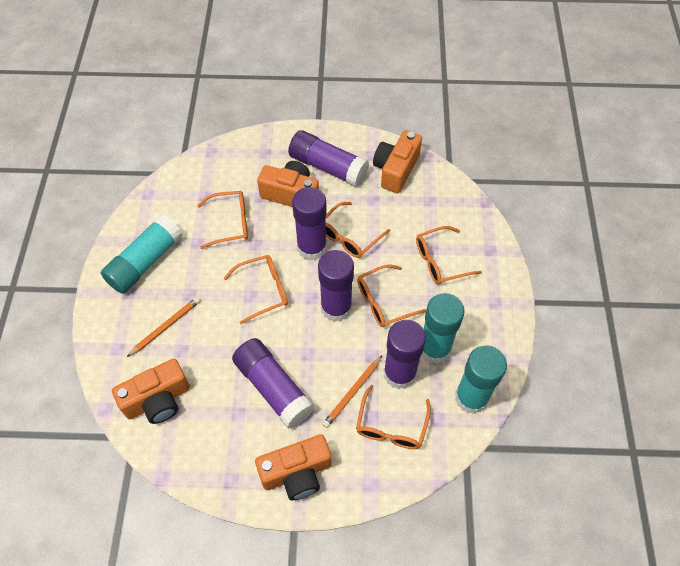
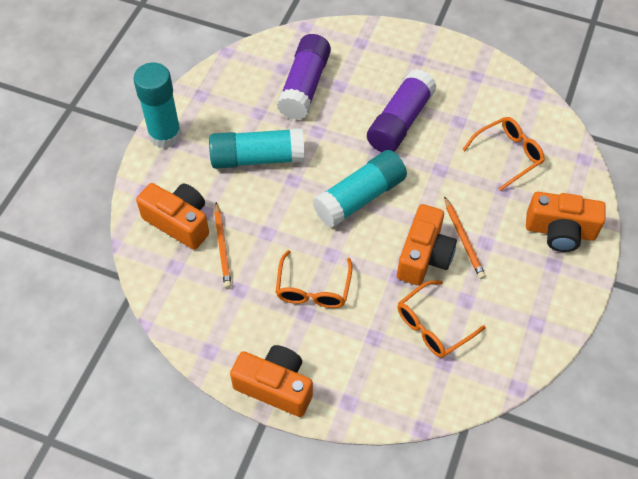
orange glasses: [197,191,248,249] [224,255,288,324] [325,202,390,258] [356,385,431,449] [357,264,426,327] [416,226,482,284] = 6 -> [276,250,352,308] [398,280,486,358] [462,117,545,191] = 3
purple glue stick: [232,338,315,429] [288,130,369,187] [292,187,327,261] [318,250,354,322] [383,320,426,389] = 5 -> [277,34,331,120] [367,69,437,152] = 2

